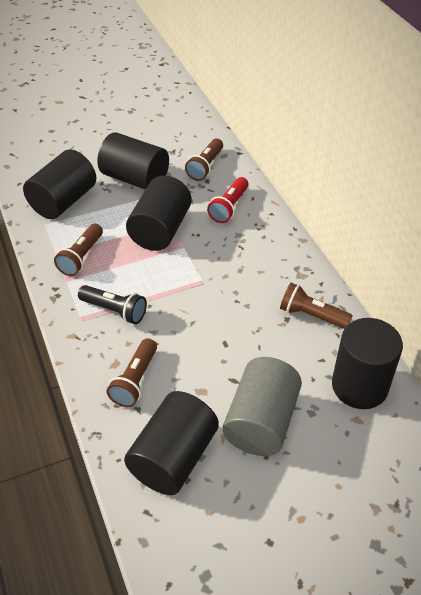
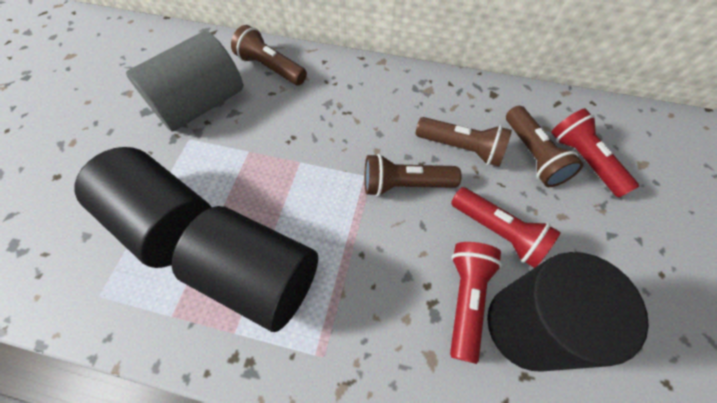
black cylinder: [23,149,96,219] [97,132,169,190] [124,391,219,495] [126,176,192,251] [332,318,403,409] = 5 -> [75,147,211,268] [172,206,318,332] [487,252,649,372] = 3
black flashlight: [78,285,147,324] = 1 -> none = 0
red flashlight: [207,177,249,223] = 1 -> [450,242,502,364] [451,187,561,268] [551,108,639,198] = 3

